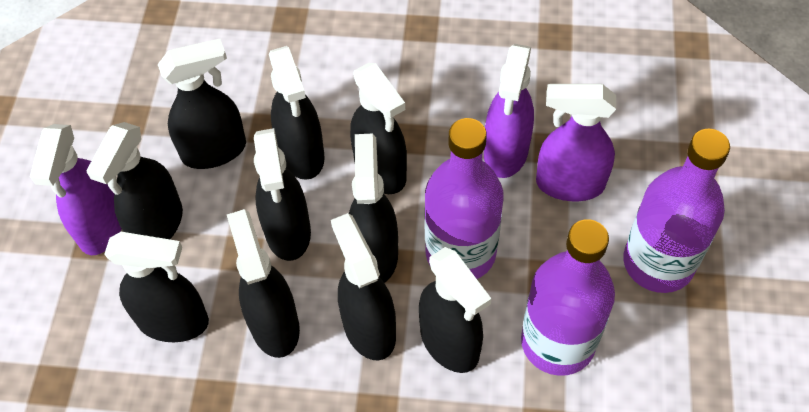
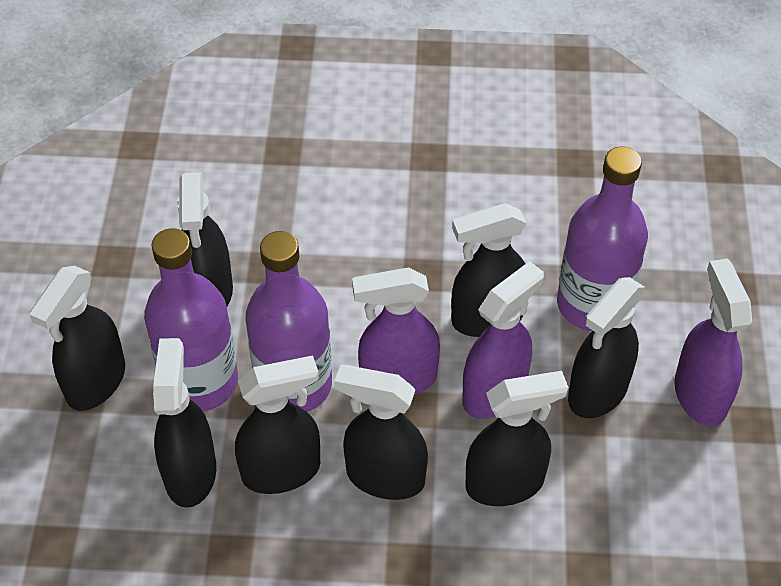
black spray bottle: [86,122,183,239] [104,232,209,342] [158,39,246,169] [227,209,300,358] [254,128,311,261] [269,46,325,180] [331,213,396,360] [349,133,398,283] [350,63,407,194] [419,247,491,373] = 10 -> [29,266,125,411] [153,338,216,508] [177,172,233,307] [235,355,320,494] [334,365,428,500] [451,203,526,337] [466,371,568,506] [568,277,645,418] = 8

